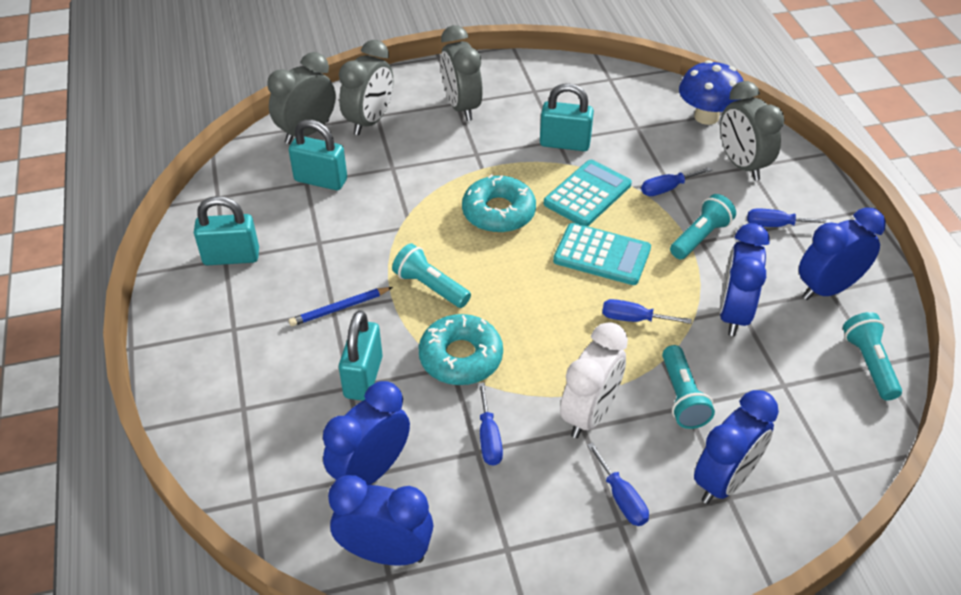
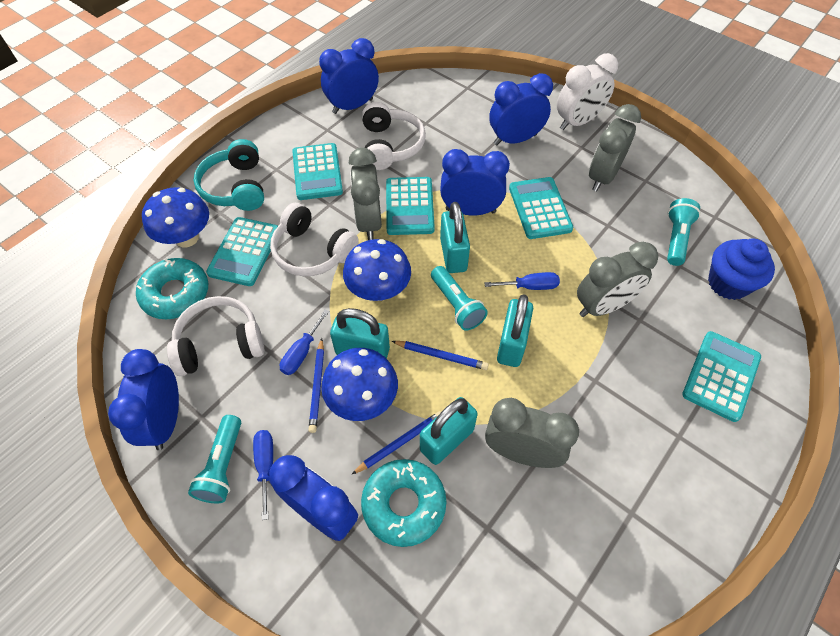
blue cupcake: none = 0 -> [708,238,775,300] = 1
blue mushroom: [679,60,744,125] = 1 -> [142,187,209,247] [321,348,398,421] [343,239,411,301] = 3
blue pencil: [289,287,393,326] = 1 -> [308,338,324,433] [351,411,441,475] [392,341,489,370] = 3
blue screwdriver: [478,382,503,466] [587,442,649,526] [602,299,692,324] [641,167,712,196] [747,209,831,227] = 5 -> [253,430,273,520] [280,310,329,375] [484,272,560,290] = 3
turquoise calculator: [544,160,632,226] [553,223,651,285] = 2 -> [206,217,278,286] [292,143,343,200] [386,177,435,235] [509,177,573,239] [682,331,761,422] = 5
turquoise flashlight: [392,243,471,308] [662,345,715,429] [670,194,736,259] [843,312,902,401] = 4 -> [188,415,241,503] [431,266,488,331] [667,198,701,266] = 3
turquoise headphones: none = 0 -> [193,139,264,211] = 1
white headphones: none = 0 -> [167,296,264,376] [270,203,359,276] [362,102,426,170] = 3

